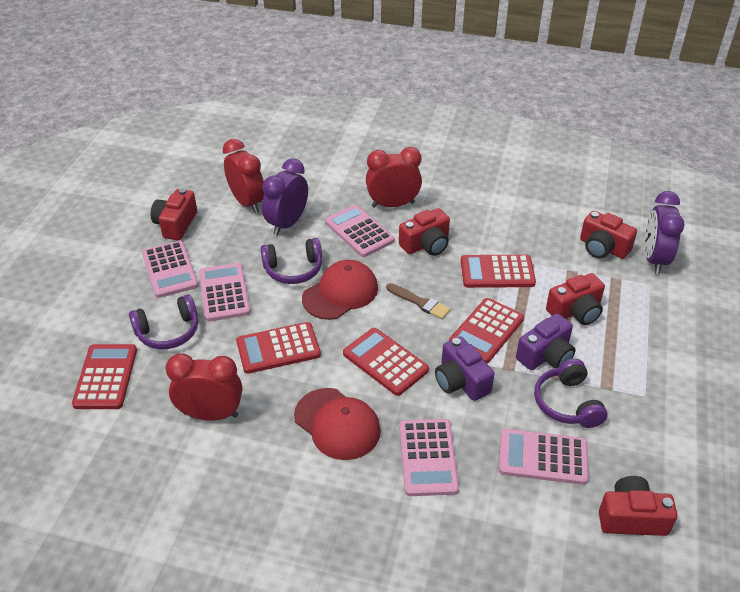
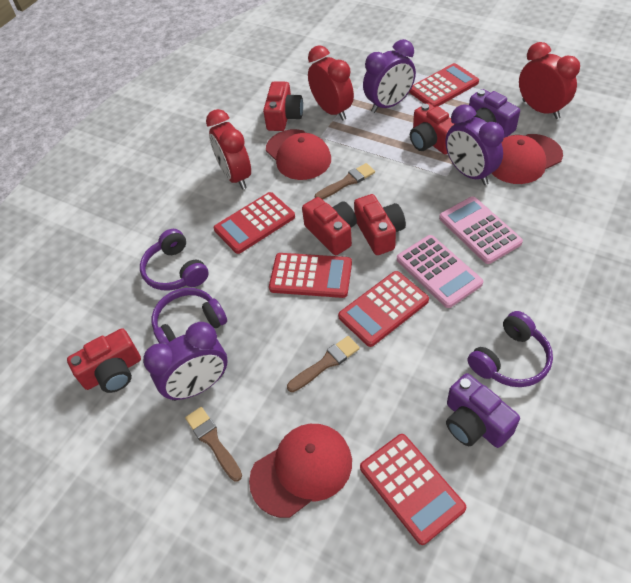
brown brush: [386,283,451,319] = 1 -> [185,407,242,482] [287,336,360,392] [315,163,375,200] = 3
pink calculator: [142,241,199,298] [199,263,250,322] [325,205,395,257] [399,419,459,496] [499,429,589,485] = 5 -> [397,235,483,308] [439,196,523,264] = 2
purple clock: [262,158,308,235] [645,191,684,274] = 2 -> [143,322,228,401] [363,39,416,113] [445,104,504,185] = 3
red cap: [294,388,381,460] [302,260,378,320] = 2 -> [249,424,352,518] [266,129,331,180] [491,134,563,184] = 3

